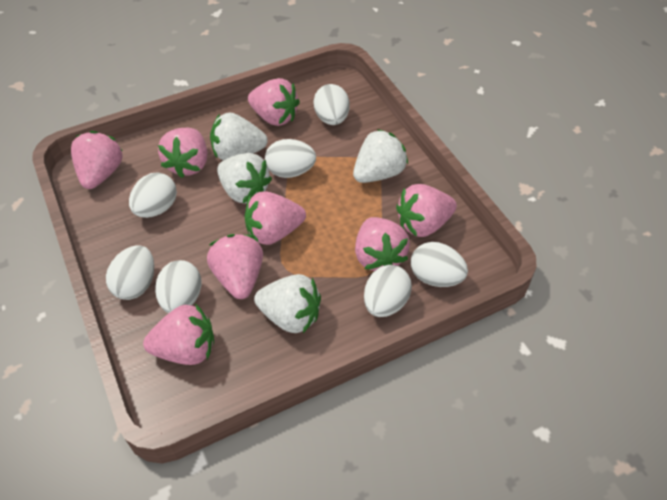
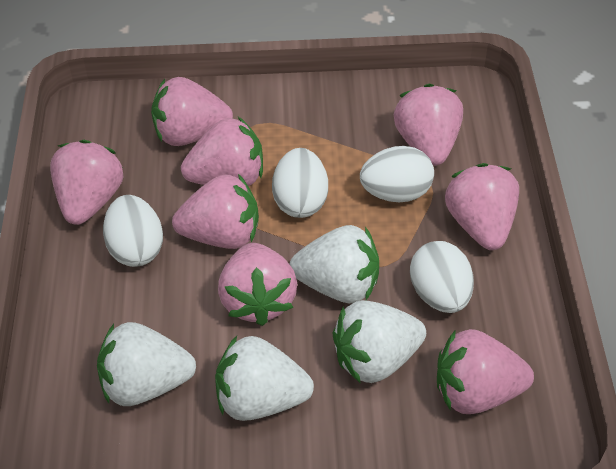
white egg: [106,245,154,300] [129,173,177,218] [155,260,202,313] [265,139,316,178] [314,84,350,125] [364,265,412,317] [411,242,468,287] = 7 -> [103,195,163,267] [272,148,328,218] [360,146,434,202] [410,241,474,313] = 4

